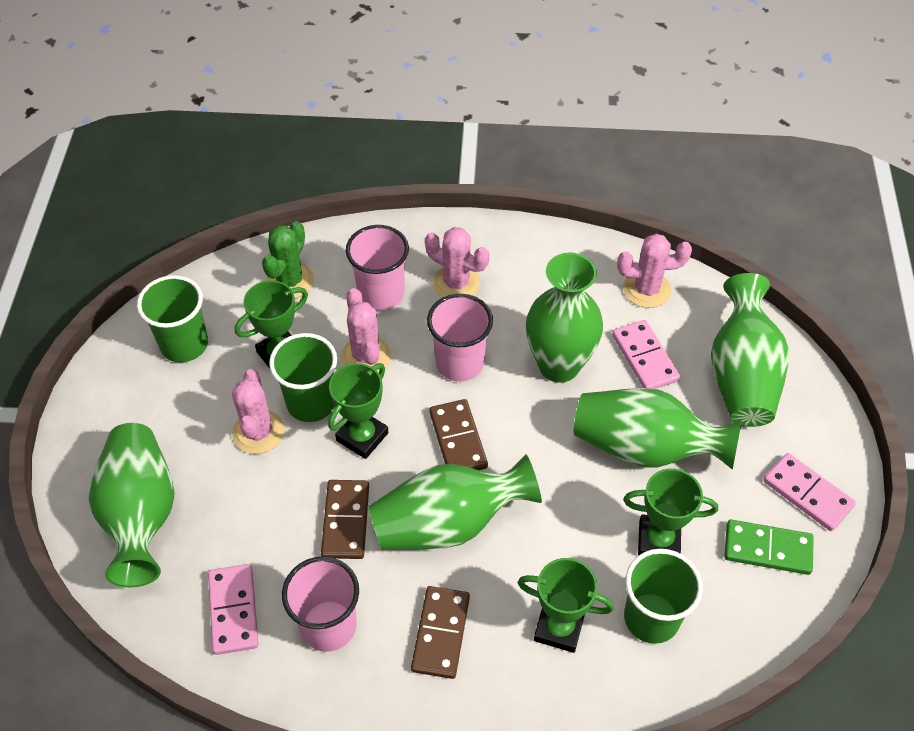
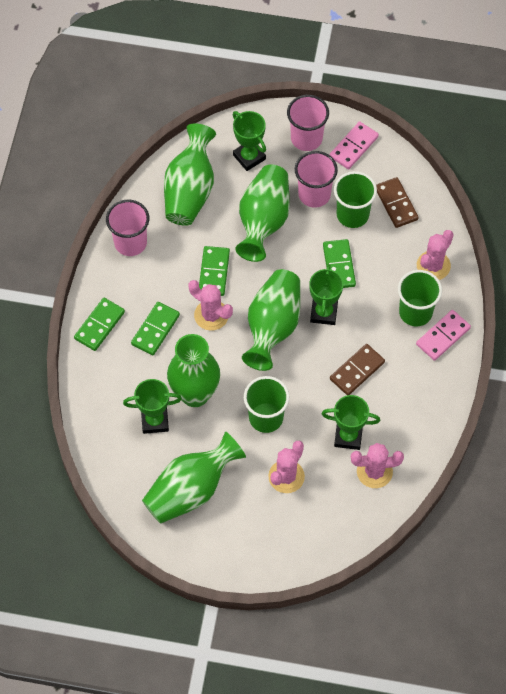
brown domino: [321,480,369,559] [411,586,470,679] [429,399,488,470] = 3 -> [330,344,385,395] [376,177,419,228] = 2
green cactus: [262,221,314,298] = 1 -> none = 0
green domino: [724,520,814,575] = 1 -> [74,298,125,351] [131,302,180,355] [199,246,230,296] [323,239,356,288] = 4
pink domino: [208,564,258,655] [612,320,680,389] [764,453,856,531] = 3 -> [330,121,379,169] [416,310,471,361] = 2

